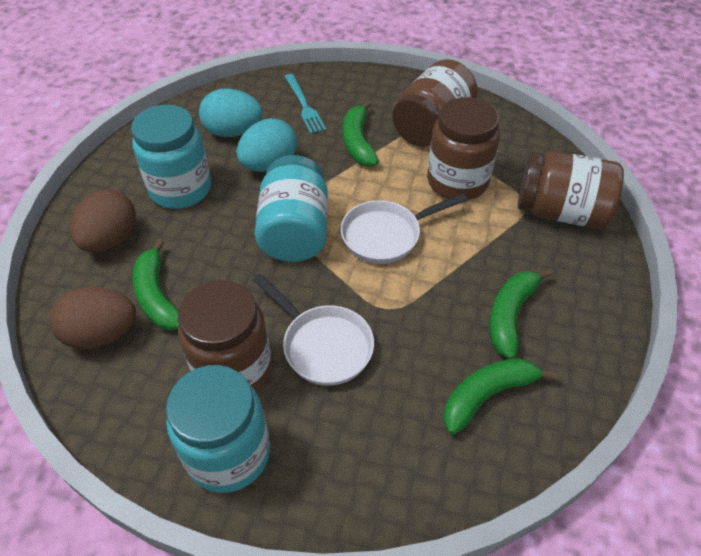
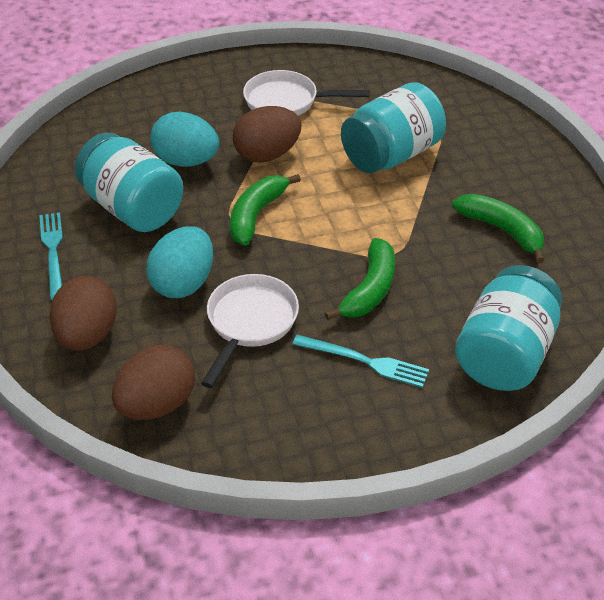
brown egg: [49,287,136,349] [70,189,136,253] = 2 -> [50,276,117,350] [112,345,195,420] [233,106,302,163] = 3
brown jar: [178,280,272,392] [392,59,478,147] [427,97,500,200] [518,151,624,229] = 4 -> none = 0
green banana: [133,239,179,331] [343,101,379,167] [443,358,557,435] [489,269,552,359] = 4 -> [230,174,301,246] [325,238,395,320] [452,194,544,263] = 3
turquoise fork: [284,74,326,134] = 1 -> [39,212,63,300] [292,335,429,388] = 2

